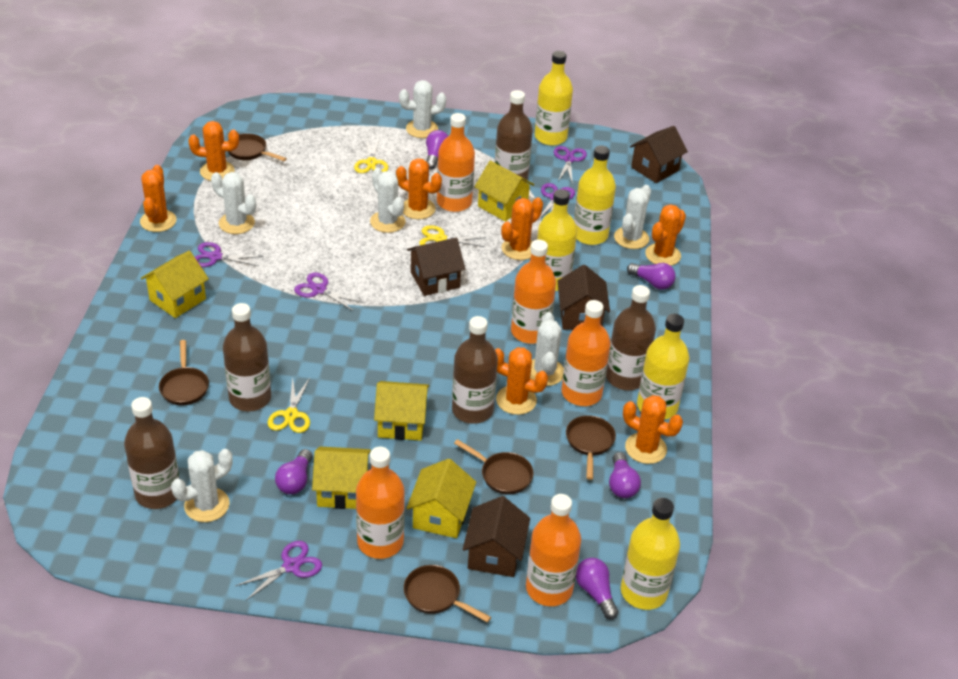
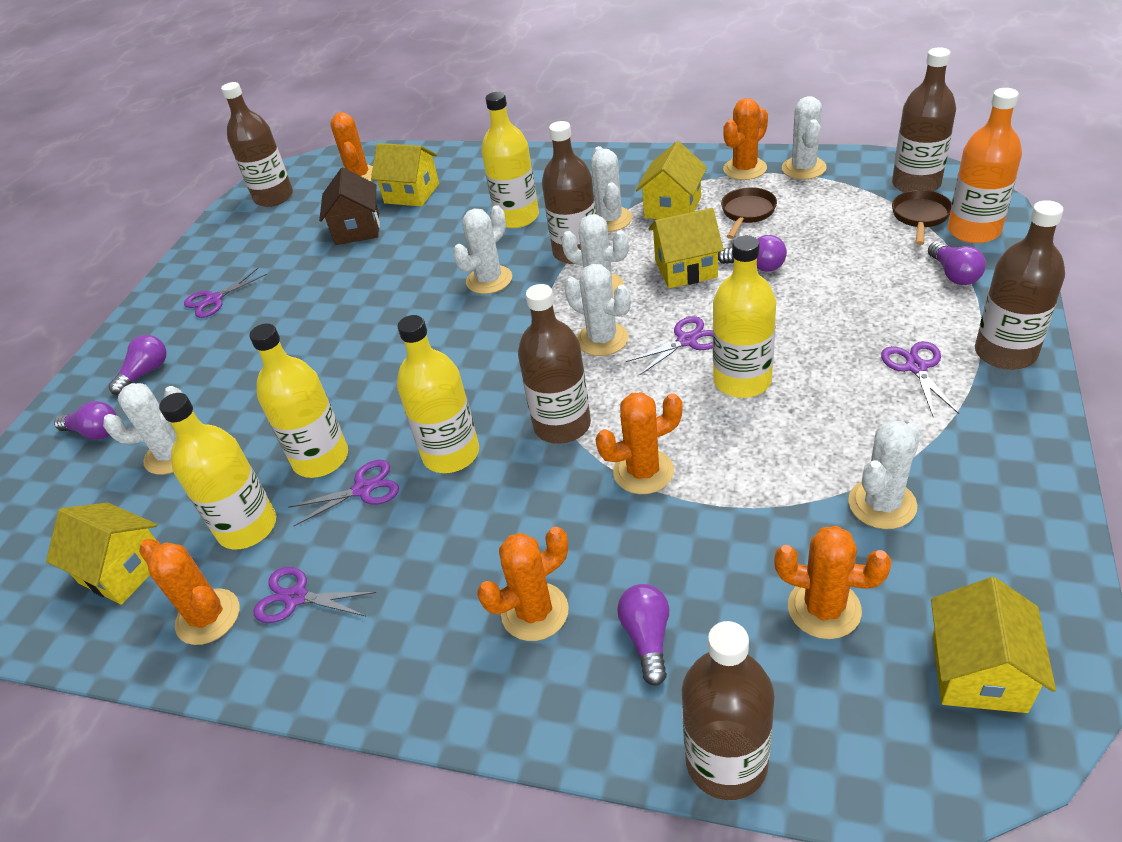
brown bottle: [124,397,179,509] [223,303,271,411] [452,316,498,424] [494,90,533,182] [606,285,656,390] = 5 -> [221,82,293,207] [518,284,591,444] [542,121,596,264] [682,621,775,800] [892,47,956,193] [975,200,1065,370] = 6
brown house: [407,237,465,296] [463,496,530,577] [558,265,610,330] [630,126,688,183] = 4 -> [319,167,380,245] = 1
brown pan: [159,340,209,406] [228,133,287,161] [404,565,491,623] [454,439,534,495] [566,415,616,480] = 5 -> [721,187,777,239] [892,190,952,245] = 2
orange bottle: [356,447,405,559] [437,113,475,212] [511,240,556,344] [526,494,581,606] [561,300,611,406] = 5 -> [948,88,1022,243] = 1
orange cactus: [140,165,177,232] [188,121,239,181] [396,158,442,219] [495,347,548,415] [501,197,543,260] [623,395,683,464] [645,204,686,266] = 7 -> [139,539,240,645] [330,112,373,181] [477,527,569,641] [595,392,683,494] [723,98,768,180] [774,526,892,639] = 6
white cactus: [171,449,233,522] [211,172,256,234] [370,168,406,233] [399,80,446,138] [530,312,564,386] [614,185,651,249] = 6 -> [103,383,182,475] [453,205,512,294] [561,214,629,299] [564,264,631,356] [591,146,632,232] [782,96,827,180] [848,420,921,529] = 7
yellow scissors: [267,376,310,433] [354,138,388,173] [419,225,486,247] = 3 -> none = 0

